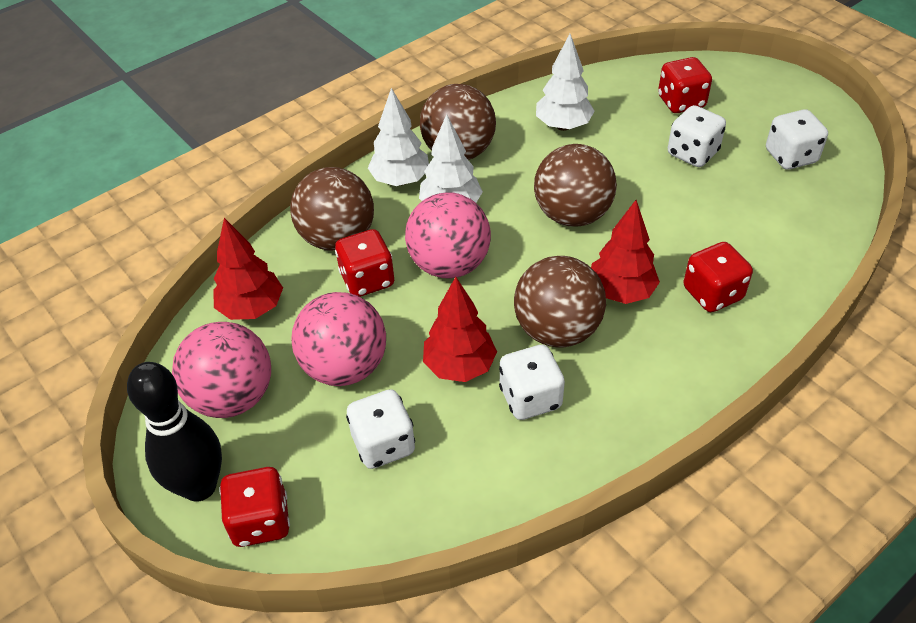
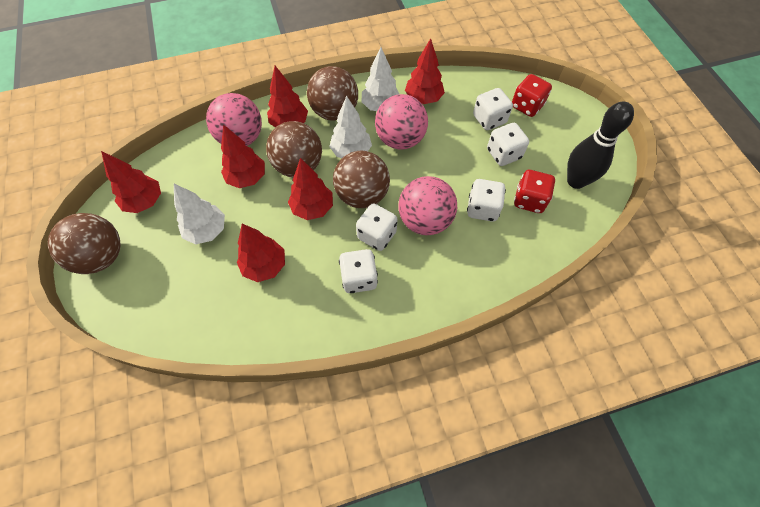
red dice: [219,467,290,547] [335,229,394,297] [658,57,712,113] [683,242,753,312] = 4 -> [512,74,552,117] [514,170,555,213] = 2
red tree: [213,218,283,320] [423,277,497,382] [591,200,660,304] = 3 -> [101,151,161,213] [221,124,265,188] [237,224,285,282] [267,66,308,127] [288,158,333,220] [405,38,445,104] = 6
white dice: [346,389,415,469] [499,345,565,420] [668,105,726,167] [766,109,828,170] = 4 -> [339,249,378,293] [356,203,398,251] [467,179,506,222] [473,88,513,130] [487,123,529,166] = 5

